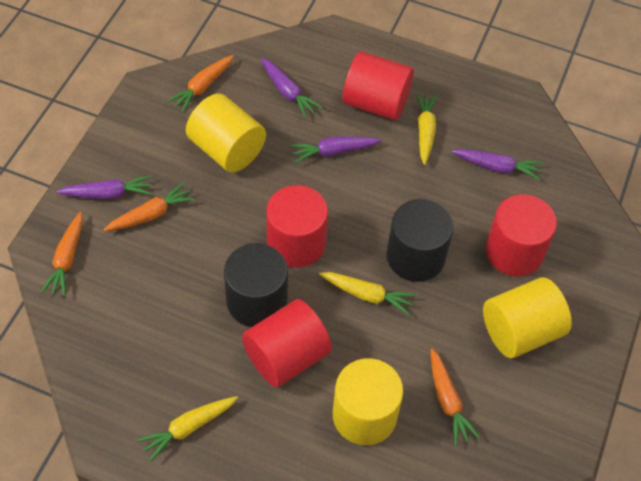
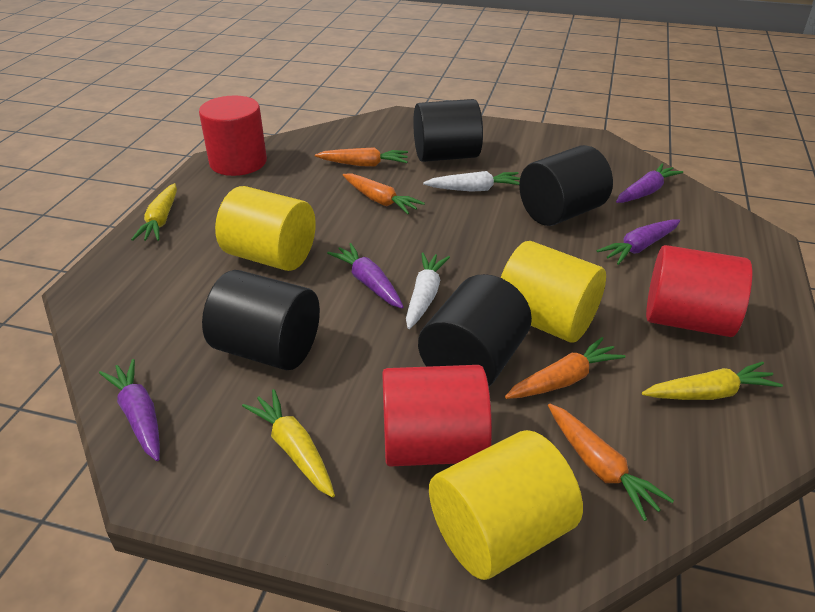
black cylinder: [224,243,288,327] [387,199,454,282] = 2 -> [202,270,320,370] [413,99,483,162] [418,274,532,387] [519,145,613,226] = 4
red cylinder: [242,299,332,387] [266,185,328,268] [343,51,414,120] [486,194,557,276] = 4 -> [199,95,267,176] [382,365,492,466] [646,245,753,337] = 3
white carrot: none = 0 -> [406,252,450,329] [423,171,520,192] = 2

